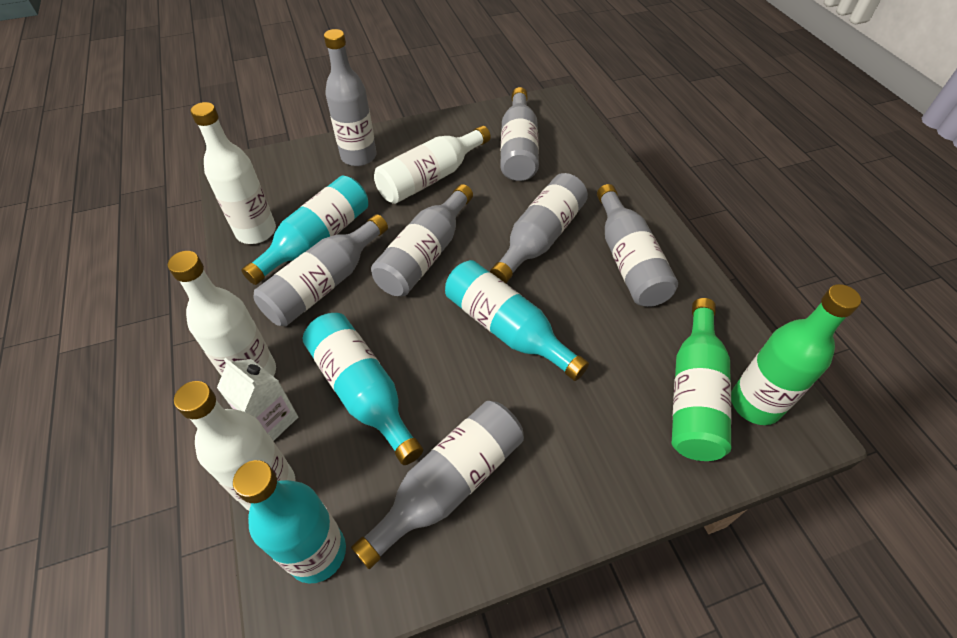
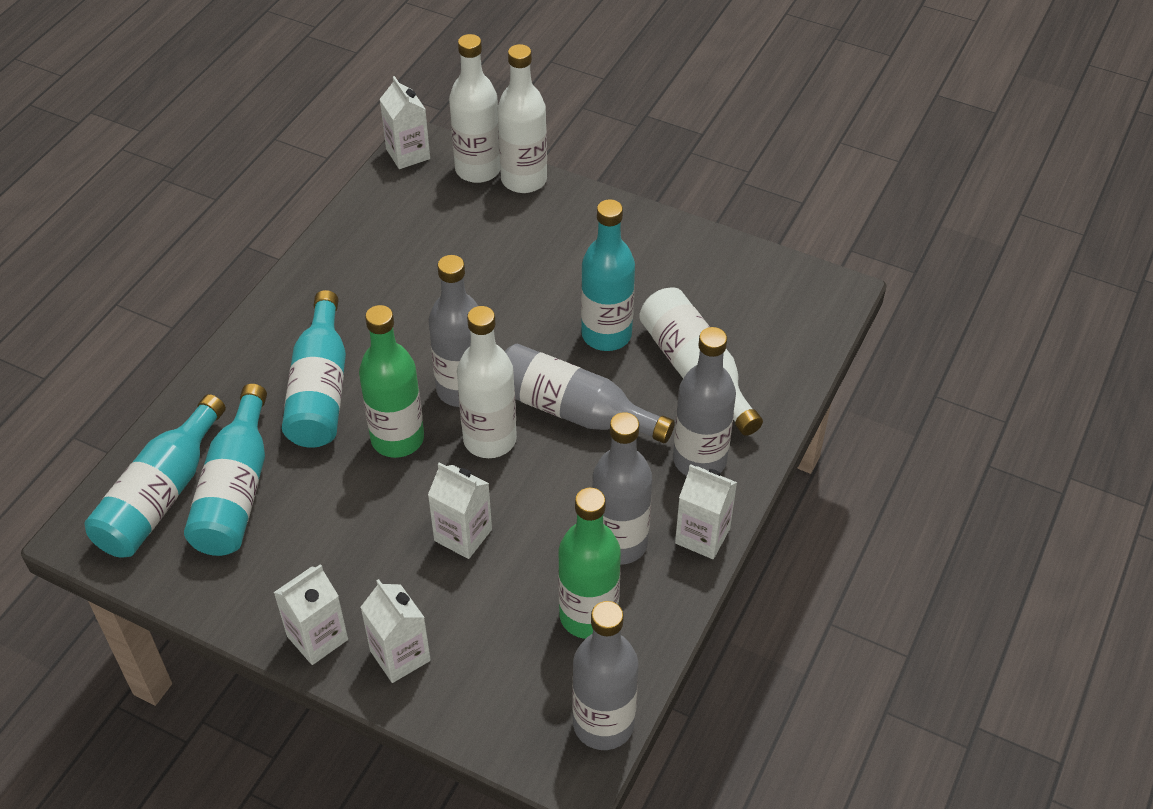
grey bottle: [254,214,388,326] [324,29,377,166] [351,401,524,569] [371,184,473,296] [490,173,588,283] [500,87,539,181] [597,184,678,307] = 7 -> [428,255,478,407] [505,344,675,443] [572,601,639,750] [592,412,652,565] [673,327,736,476] = 5
white carton: [217,358,298,441] = 1 -> [274,564,348,665] [360,579,431,683] [380,76,430,169] [428,462,492,559] [675,464,737,559] = 5

